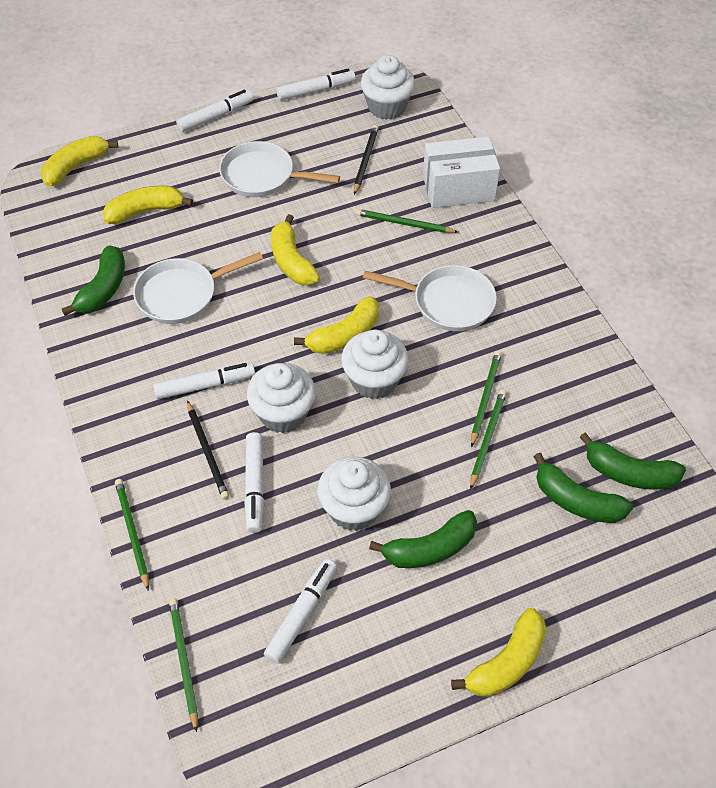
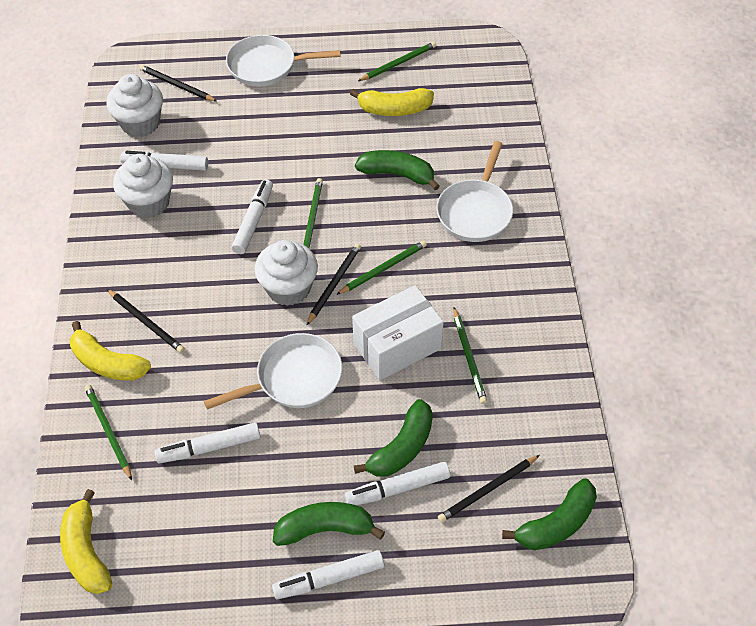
black pencil: [187,401,229,500] [354,125,379,195] = 2 -> [107,289,185,353] [139,65,217,102] [306,243,361,326] [438,455,540,523] = 4
white cupcake: [247,363,316,433] [318,457,391,531] [341,330,409,399] [361,55,415,120] = 4 -> [106,74,163,137] [113,154,173,218] [255,240,318,306] = 3
yellow banana: [41,136,118,186] [103,186,193,224] [271,214,320,285] [294,296,379,354] [451,608,546,697] = 5 -> [60,489,112,594] [70,321,151,381] [350,88,434,116] = 3

